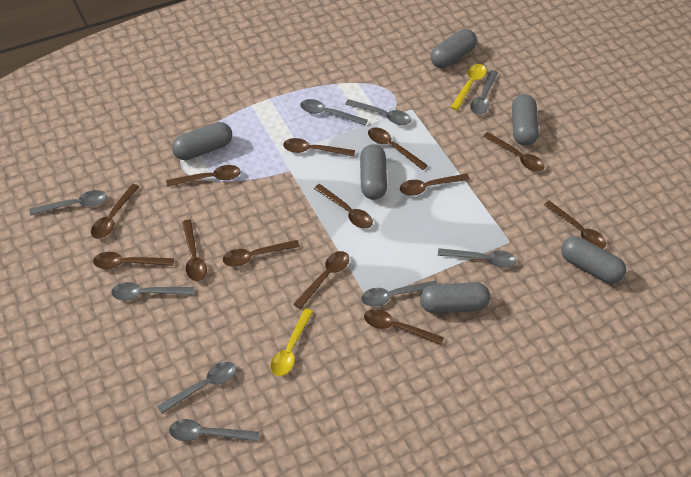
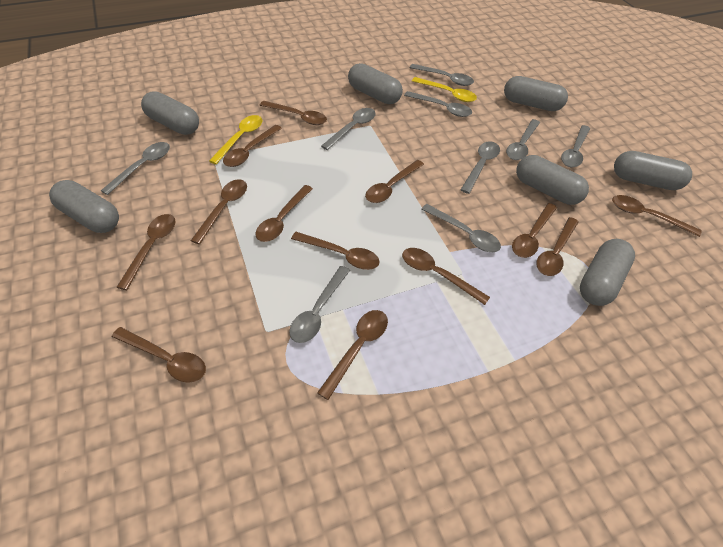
grey capsule: [172,122,232,160] [360,144,387,200] [420,282,490,313] [431,29,477,68] [512,94,539,146] [561,236,626,284] = 6 -> [49,180,119,233] [141,91,199,135] [348,63,403,104] [504,76,568,111] [516,155,589,205] [580,239,635,306] [614,151,692,190] = 7

